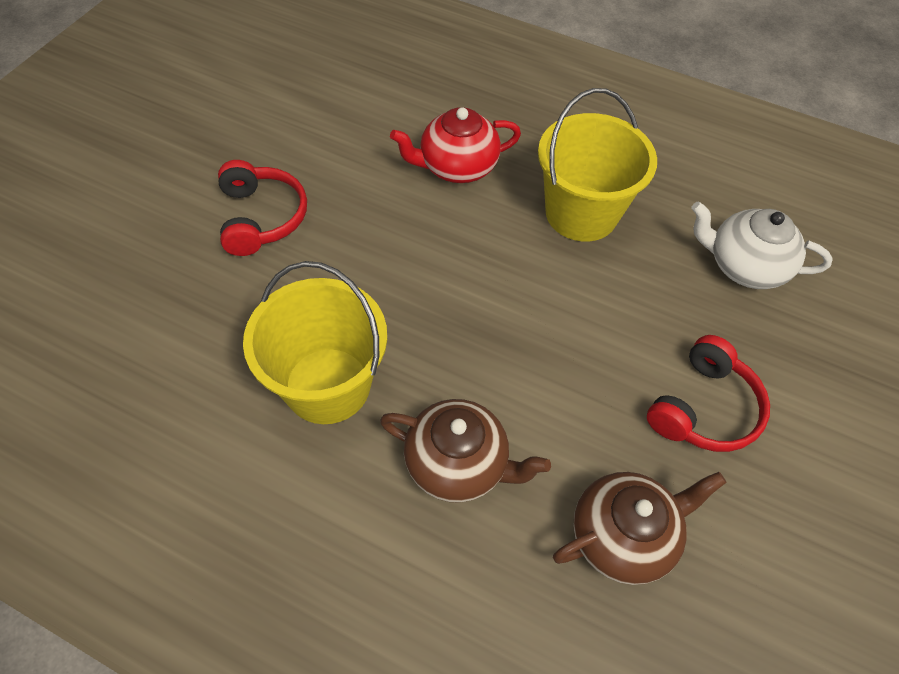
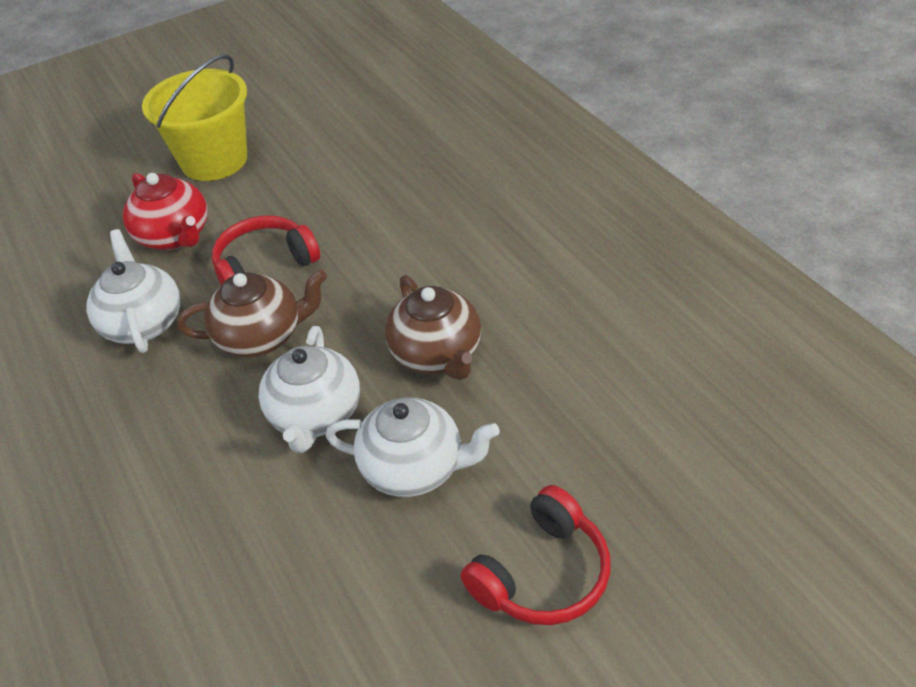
white teapot: [691,201,833,289] = 1 -> [86,229,180,353] [259,326,360,453] [326,398,500,497] = 3
yellow bucket: [243,261,387,424] [538,88,657,242] = 2 -> [142,54,247,181] = 1

